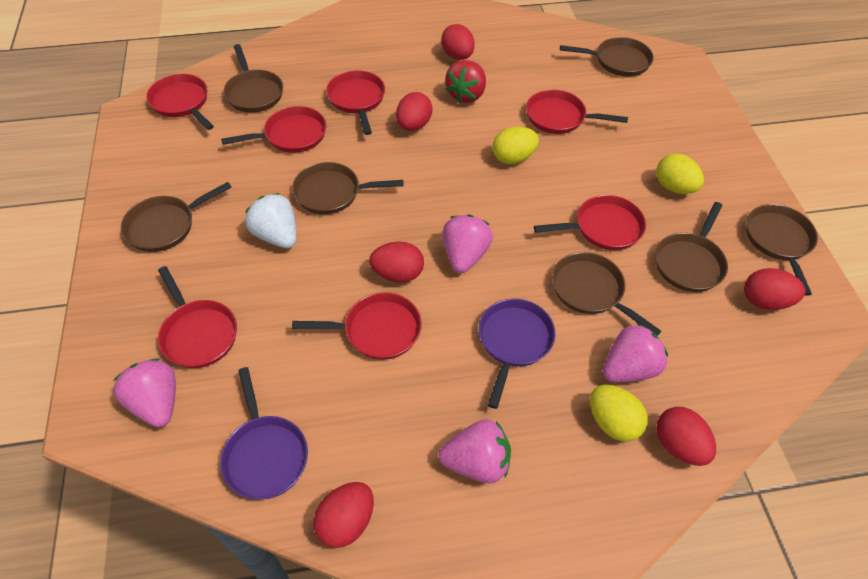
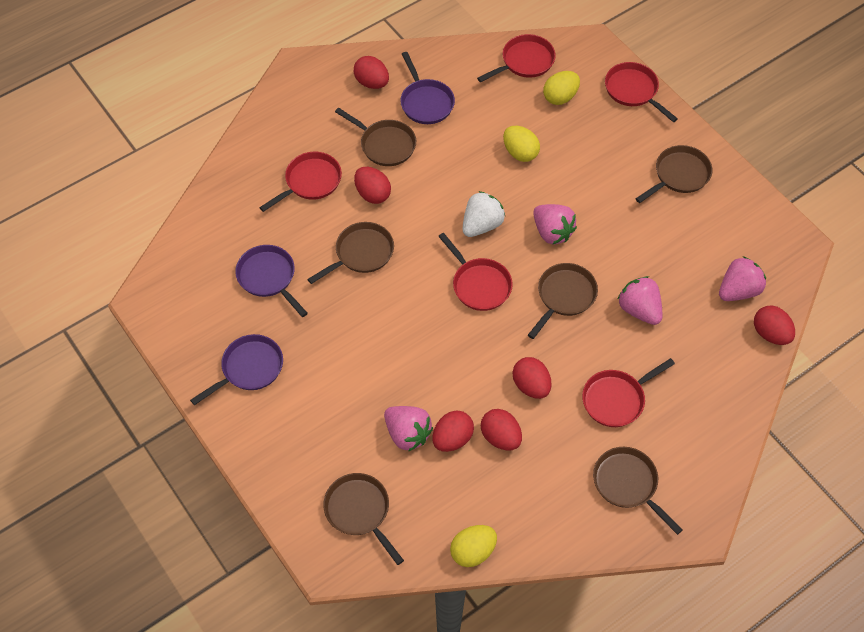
brown pan: [121,182,232,252] [223,44,283,113] [292,162,403,214] [552,252,661,336] [560,37,654,76] [655,202,728,292] [746,204,818,296] = 7 -> [307,222,394,284] [323,473,404,565] [335,107,416,166] [528,263,598,339] [593,447,683,535] [635,145,712,203] = 6
purple pan: [220,367,308,500] [479,299,555,409] = 2 -> [190,334,283,405] [235,245,308,317] [400,52,455,124] = 3
red pan: [146,74,214,130] [158,266,237,368] [221,106,326,153] [292,292,422,360] [326,70,385,135] [526,90,628,134] [534,195,646,250] = 7 -> [259,152,342,212] [438,233,513,311] [477,34,556,82] [582,358,675,427] [605,62,678,122] = 5
red strawberry: [445,60,486,103] = 1 -> none = 0

